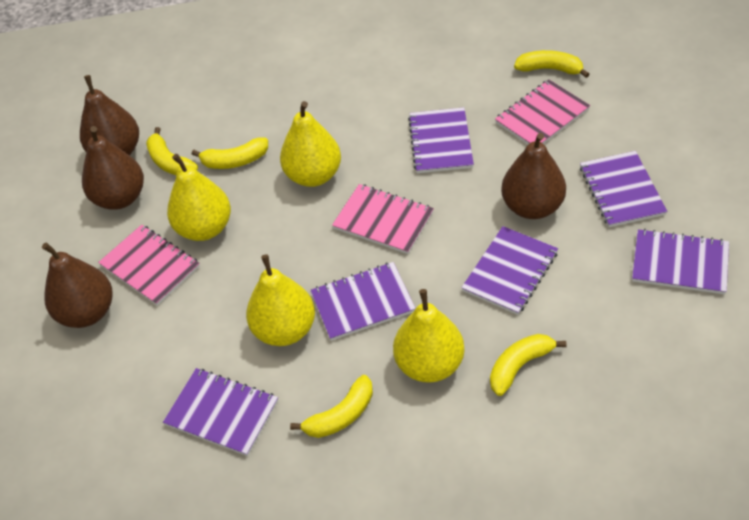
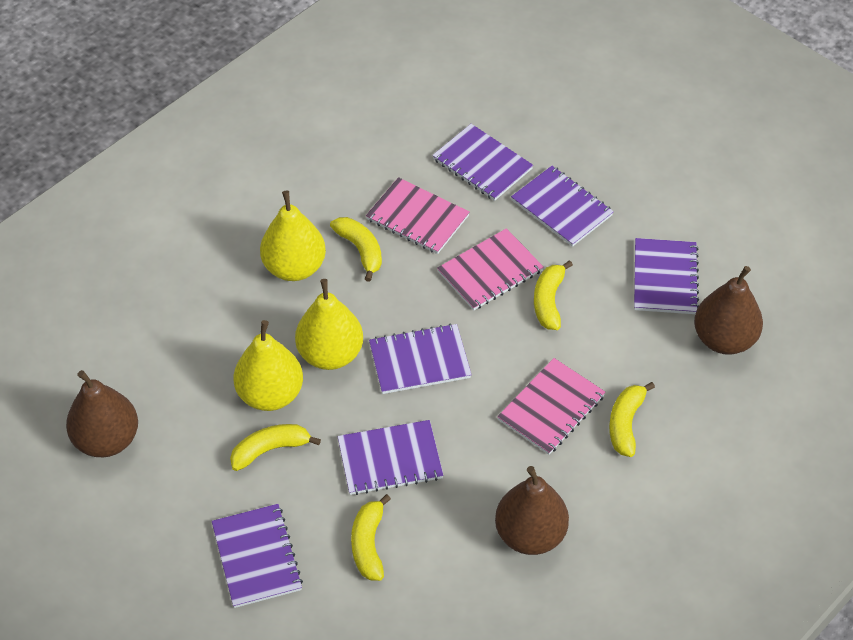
brown pear: [42,243,113,328] [80,75,139,155] [82,126,144,210] [501,133,566,219] = 4 -> [66,370,138,457] [495,466,569,555] [694,266,763,355] = 3
yellow pear: [167,154,231,241] [246,254,315,346] [280,101,341,187] [393,289,465,382] = 4 -> [234,320,303,411] [260,191,326,281] [295,279,363,370] = 3

